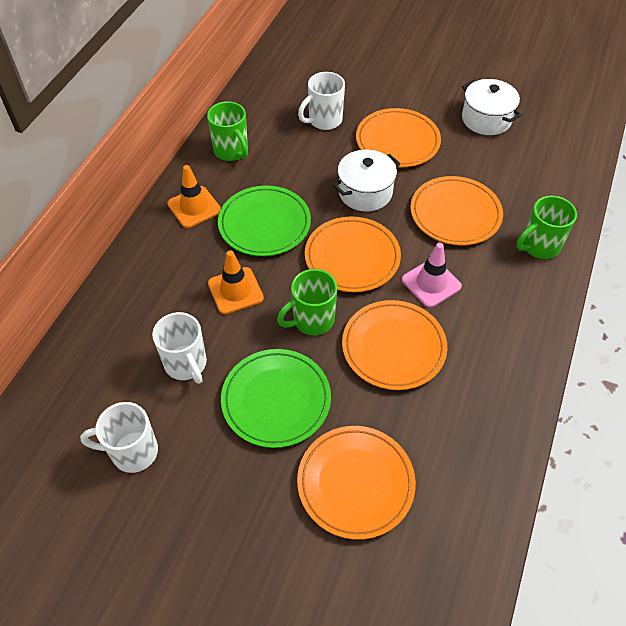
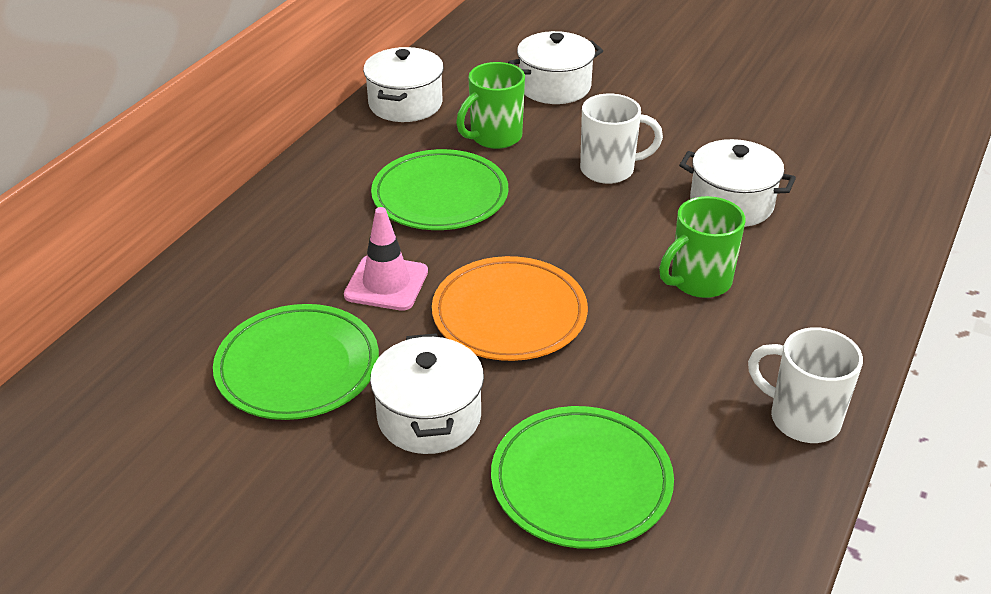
green mug: [207,101,248,161] [277,269,337,335] [516,196,577,259] = 3 -> [456,62,525,149] [659,196,745,298] = 2
green plate: [218,185,311,256] [221,349,331,448] = 2 -> [213,304,379,420] [371,149,508,230] [491,406,674,549] = 3
orange plate: [297,426,416,540] [305,216,401,292] [342,300,447,390] [356,108,441,167] [410,176,503,245] = 5 -> [432,256,588,361] = 1
orange traffic cone: [167,165,221,228] [208,250,264,314] = 2 -> none = 0
white mug: [80,402,158,473] [152,312,207,384] [298,72,345,130] = 3 -> [580,93,663,184] [748,327,863,443] = 2
white pot: [333,149,400,212] [462,79,522,135] = 2 -> [363,47,444,122] [370,333,484,454] [508,31,603,104] [679,139,796,227] = 4

